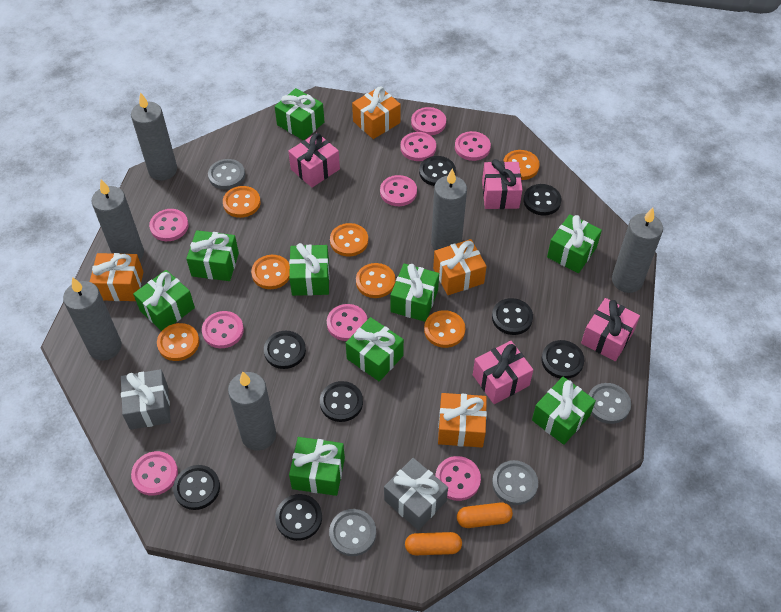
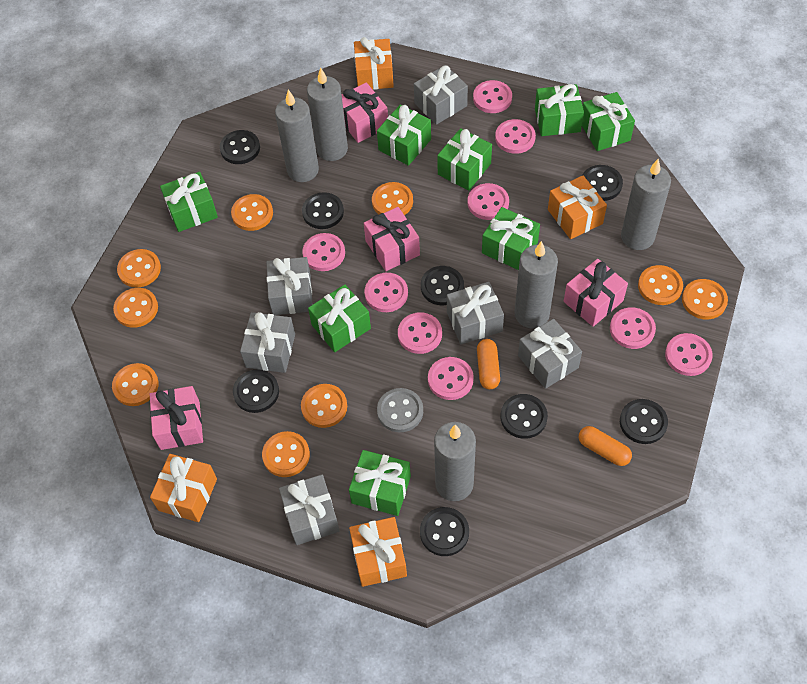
green gift: [133,270,195,331] [186,230,239,281] [274,88,324,140] [289,243,330,296] [289,437,345,496] [346,317,404,381] [390,263,439,322] [532,377,596,445] [547,214,602,273] = 9 -> [160,172,218,232] [308,284,371,352] [349,450,411,516] [377,104,431,166] [437,128,492,191] [482,207,540,270] [535,84,584,136] [582,92,635,151] = 8
grey button: [208,159,245,189] [329,509,376,556] [492,460,538,505] [588,383,631,424] = 4 -> [377,388,423,432] = 1
grey candle: [63,277,121,361] [92,180,144,261] [131,92,177,181] [228,372,276,451] [431,168,467,250] [612,207,663,293] = 6 -> [275,90,319,182] [307,67,348,161] [434,422,476,501] [515,241,558,328] [621,159,671,250] = 5
grey gift: [121,369,171,430] [384,458,448,530] = 2 -> [240,312,295,373] [266,257,313,315] [279,475,340,545] [414,65,468,125] [447,282,504,344] [518,319,582,389] = 6
orange button: [157,323,200,361] [223,186,261,218] [251,255,290,289] [330,223,368,256] [356,263,396,298] [424,310,465,348] [503,150,540,180] = 7 -> [112,363,159,406] [113,288,158,328] [117,249,161,288] [231,194,273,231] [262,431,310,477] [301,384,347,428] [372,182,413,215] [638,265,683,305] [682,279,728,320] = 9

